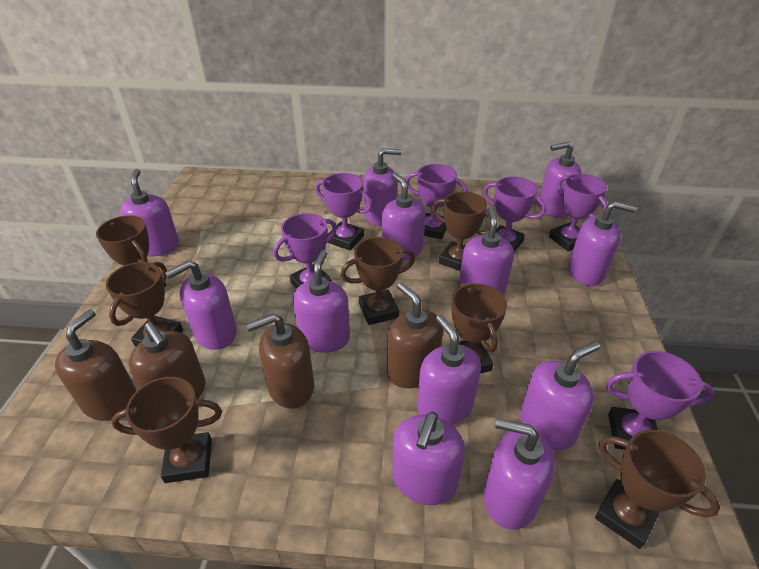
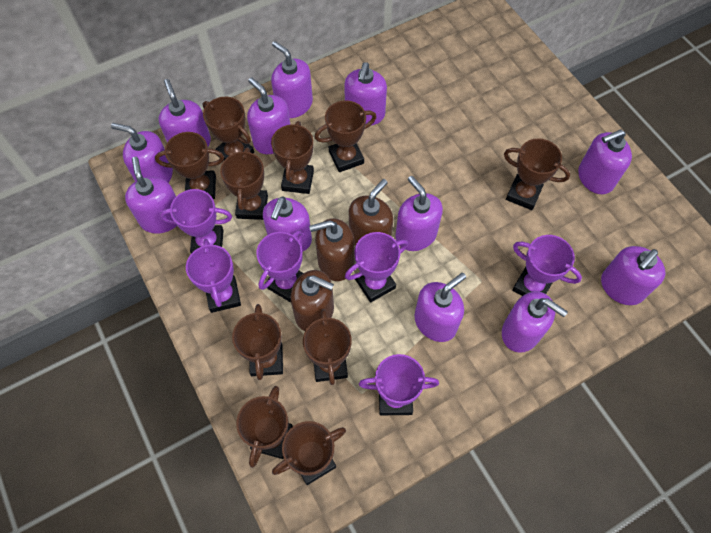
brown soap dispenser: [55,309,137,421] [129,322,206,399] [246,313,314,409] [387,282,443,388] = 4 -> [291,270,334,331] [309,218,355,281] [349,179,393,246] = 3
brown trophy: [96,215,166,287] [106,262,183,346] [111,377,222,483] [341,237,415,325] [432,192,490,271] [451,282,507,374] [595,430,720,549] = 7 -> [155,132,224,199] [203,97,254,161] [220,147,268,220] [232,304,283,380] [236,386,293,468] [271,121,314,194] [272,421,346,485] [303,309,352,385] [314,100,377,172] [504,138,570,210] = 10

